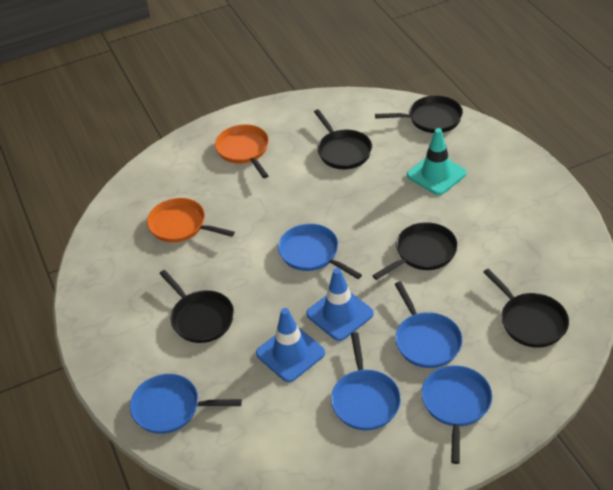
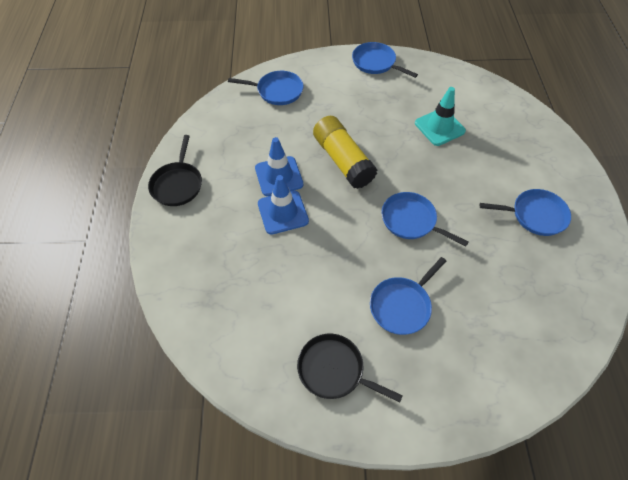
black pan: [159,270,234,343] [314,109,372,169] [372,222,458,280] [375,95,463,133] [484,268,569,348] = 5 -> [148,135,202,206] [297,334,403,403] = 2
orange pan: [147,198,235,242] [215,124,269,178] = 2 -> none = 0
yellow glue stick: none = 0 -> [313,116,377,189] = 1

